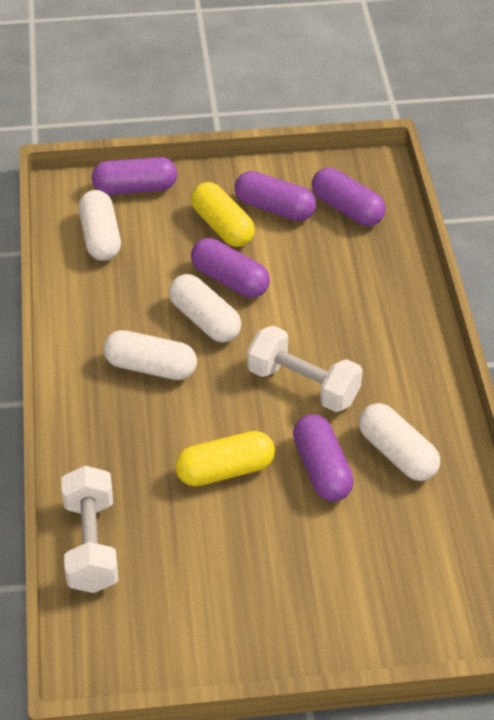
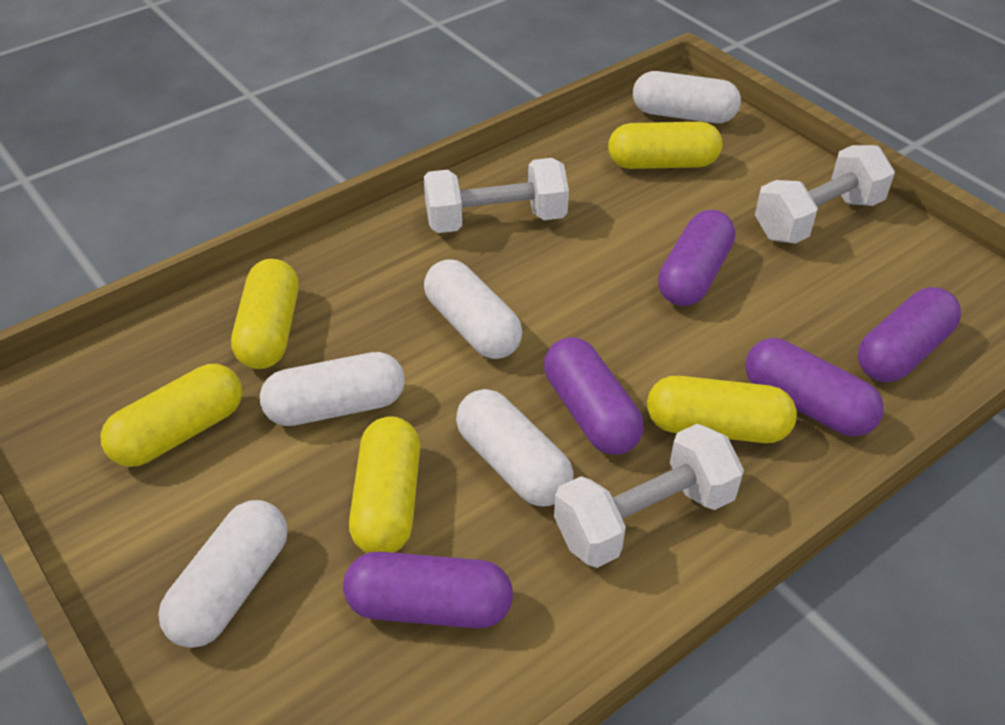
white capsule: [79,190,121,261] [103,330,197,380] [169,274,241,342] [359,403,440,481] = 4 -> [158,500,287,648] [260,352,405,426] [424,259,523,359] [456,389,574,507] [633,71,741,123] = 5
white dumbbell: [61,466,118,593] [247,325,363,412] = 2 -> [424,158,569,233] [554,424,744,568] [755,145,895,244] = 3
yellow capsule: [175,431,275,486] [191,182,255,247] = 2 -> [100,364,242,467] [231,259,299,369] [349,416,420,553] [608,122,722,169] [647,376,797,443] = 5

